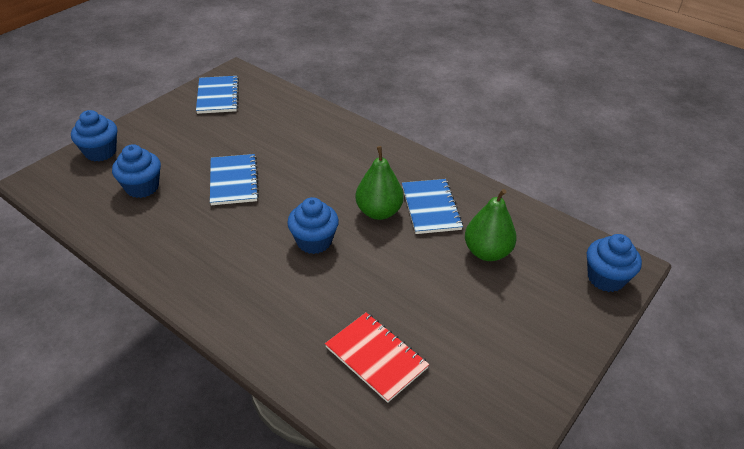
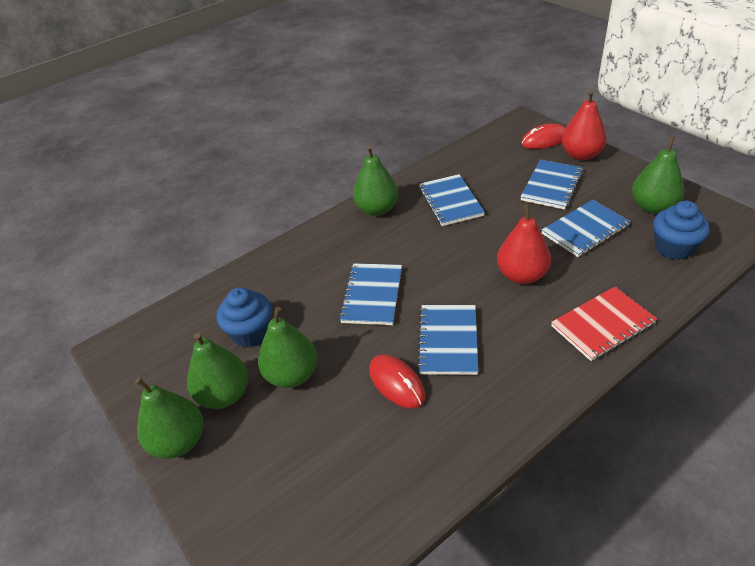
blue cupcake: [71,110,117,162] [112,144,161,198] [287,197,339,254] [587,234,642,292] = 4 -> [217,288,272,347] [653,201,710,260] = 2
blue notebook: [196,76,239,114] [210,154,259,205] [402,179,463,234] = 3 -> [339,263,402,325] [417,305,479,375] [419,174,485,226] [521,160,583,210] [542,200,630,257] = 5
green pear: [355,146,404,220] [465,189,517,261] = 2 -> [135,378,203,459] [187,333,248,409] [258,307,317,388] [353,146,398,216] [632,136,684,214] = 5
red mouse: none = 0 -> [369,355,425,408] [521,124,566,149] = 2
red pear: none = 0 -> [497,204,551,284] [561,91,607,161] = 2

